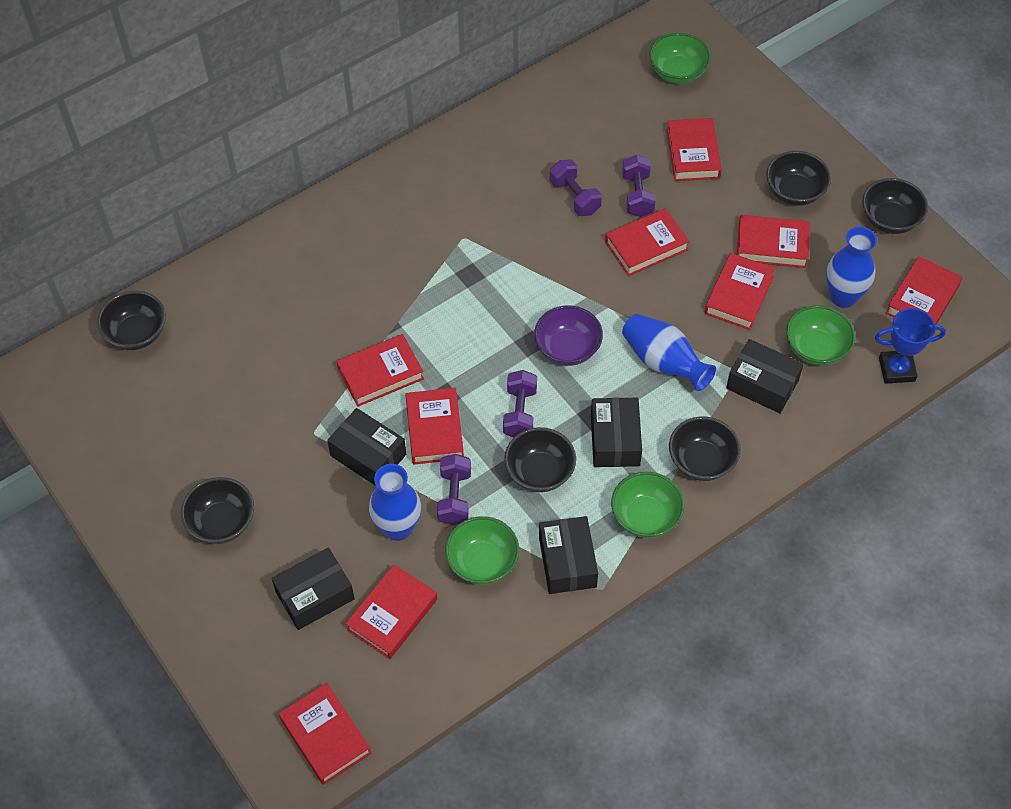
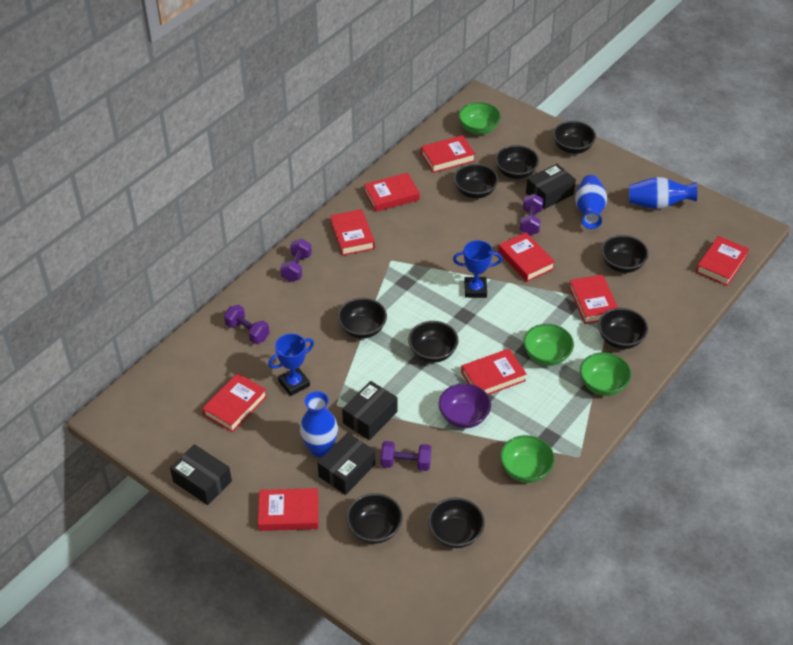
black bowl: [97,291,166,350] [181,477,254,544] [504,427,576,492] [669,417,741,481] [766,151,831,206] [862,178,928,234] = 6 -> [337,298,387,339] [346,493,403,544] [408,321,459,363] [428,497,485,548] [454,164,499,199] [495,145,539,179] [553,121,596,154] [598,308,648,349] [601,235,649,273] = 9
black box: [271,548,355,630] [327,408,406,486] [539,516,598,594] [591,398,642,467] [726,339,804,413] = 5 -> [170,444,232,505] [317,433,375,495] [342,381,397,440] [526,164,576,209] = 4
blue trophy: [875,308,946,384] = 1 -> [268,333,314,396] [453,240,502,298] = 2

